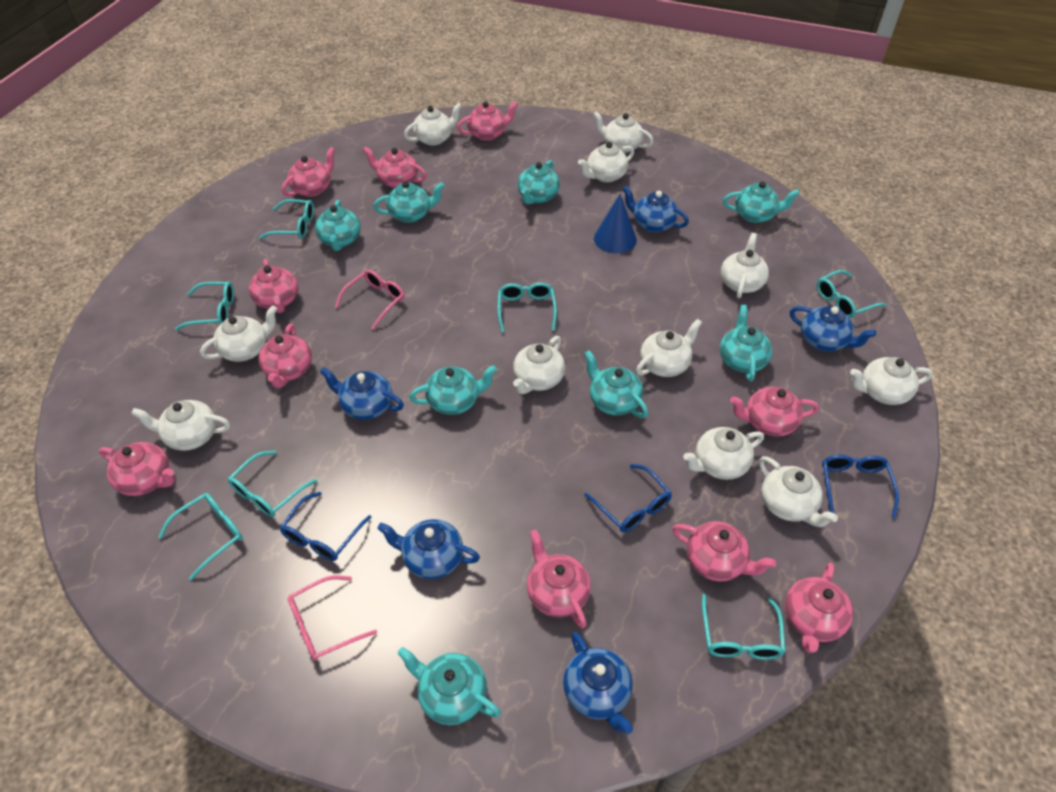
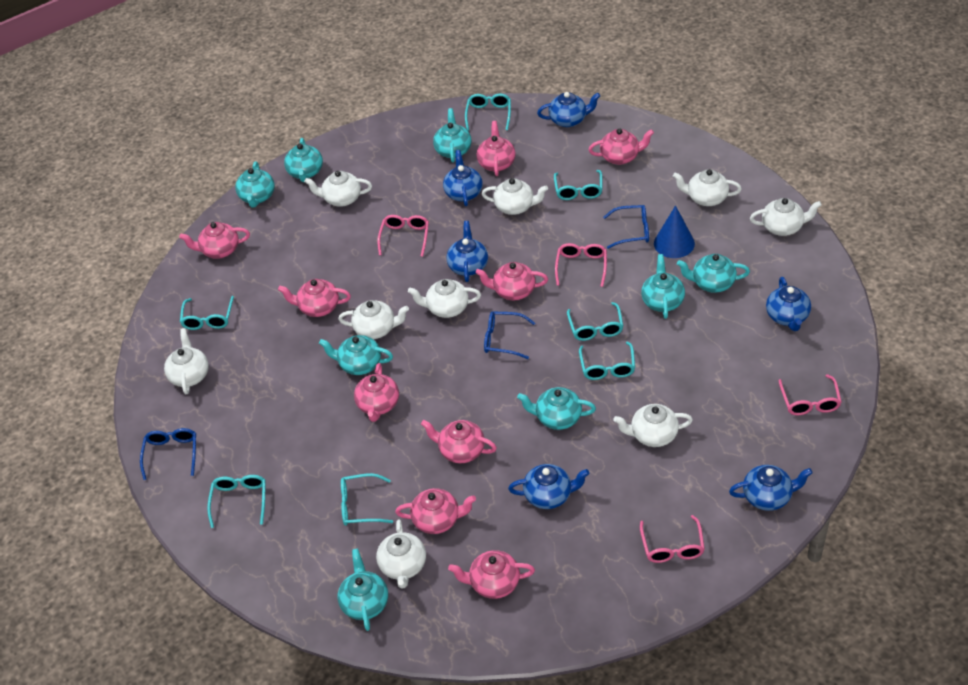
blue teapot: [320,367,404,420] [377,519,480,579] [563,632,633,734] [622,186,689,233] [790,306,876,351] = 5 -> [443,150,483,206] [446,221,488,282] [508,464,590,509] [537,92,600,127] [729,465,813,511] [766,277,811,331] = 6
pink glasses: [288,575,377,661] [335,270,405,330] = 2 -> [377,215,429,257] [555,243,607,287] [640,515,705,563] [779,374,842,415] = 4
pink teapot: [99,442,175,496] [249,259,298,313] [258,324,312,388] [282,147,335,197] [363,147,427,188] [457,101,518,141] [527,530,591,628] [672,521,776,581] [730,387,819,437] [785,563,853,653] = 10 -> [179,222,250,259] [278,279,351,317] [354,363,399,422] [395,488,476,534] [421,420,497,463] [448,550,535,599] [475,262,548,300] [477,121,516,176] [588,128,654,165] = 9
white teapot: [131,400,230,451] [200,305,277,362] [404,103,462,146] [513,336,565,394] [578,142,634,183] [593,111,654,153] [636,319,702,377] [683,427,764,480] [721,233,769,298] [759,456,838,527] [850,357,933,405] = 11 -> [164,328,209,394] [304,171,372,207] [338,300,409,339] [376,520,426,589] [408,279,481,318] [482,178,548,215] [613,404,693,447] [673,169,742,206] [750,198,822,236] = 9

